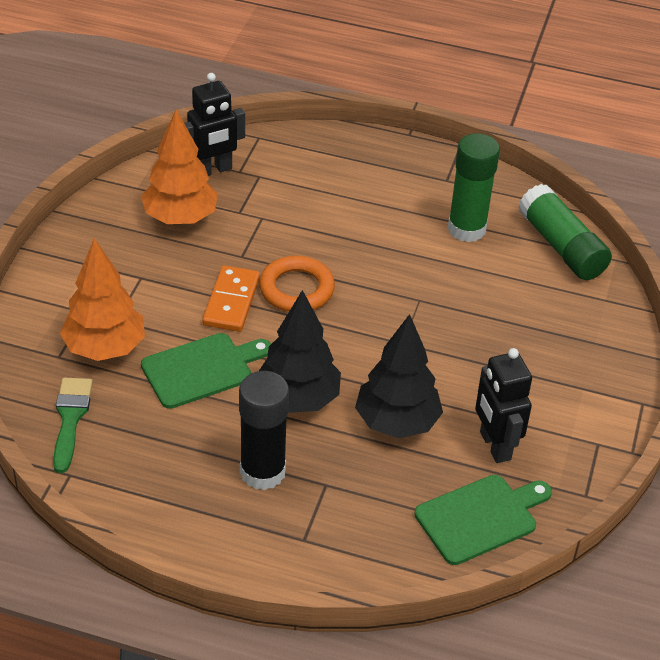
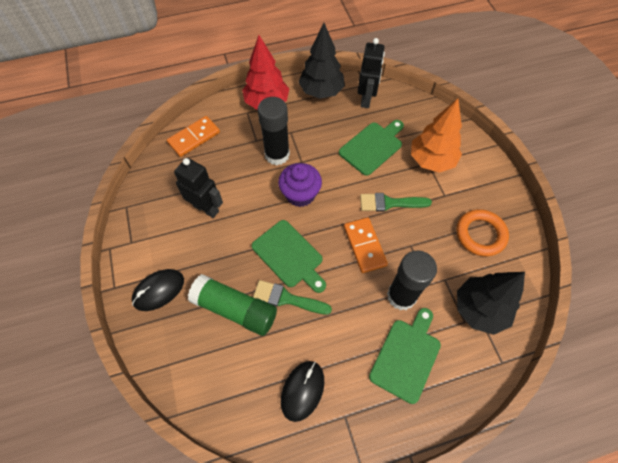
black glue stick: [239,371,289,490] = 1 -> [258,97,290,165] [387,250,437,310] = 2
black mouse: none = 0 -> [132,269,184,311] [281,361,324,422] = 2
green brush: [53,378,93,473] = 1 -> [253,280,332,315] [360,193,432,212] = 2
green cutting board: [141,333,271,409] [414,475,552,565] = 2 -> [252,220,326,293] [339,120,404,176] [369,308,441,404] = 3
green glue stick: [448,133,500,242] [518,184,612,280] = 2 -> [188,274,277,336] = 1
orange domino: [202,265,260,332] = 1 -> [167,116,220,157] [344,217,388,273] = 2
orange tree: [60,238,145,361] [141,109,218,224] = 2 -> [411,98,462,173] = 1
purple cupcake: none = 0 -> [278,163,322,207] = 1
red tree: none = 0 -> [242,35,289,110] = 1

